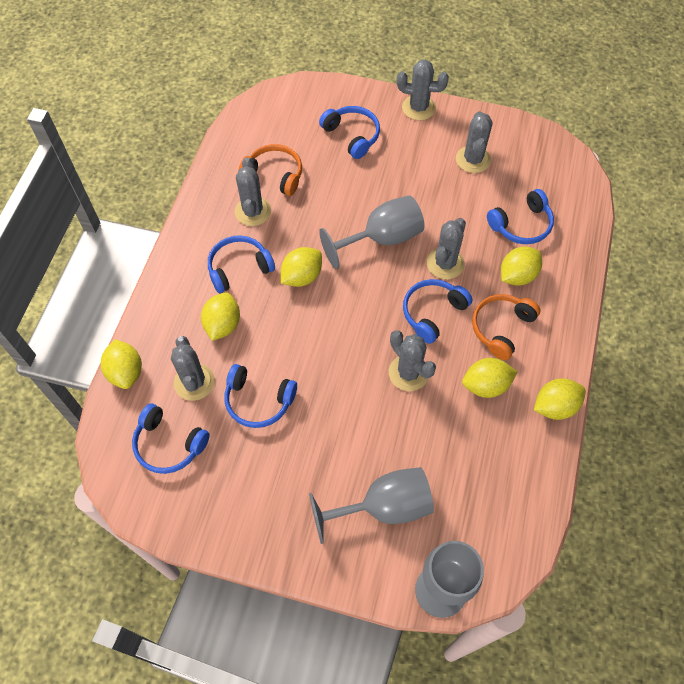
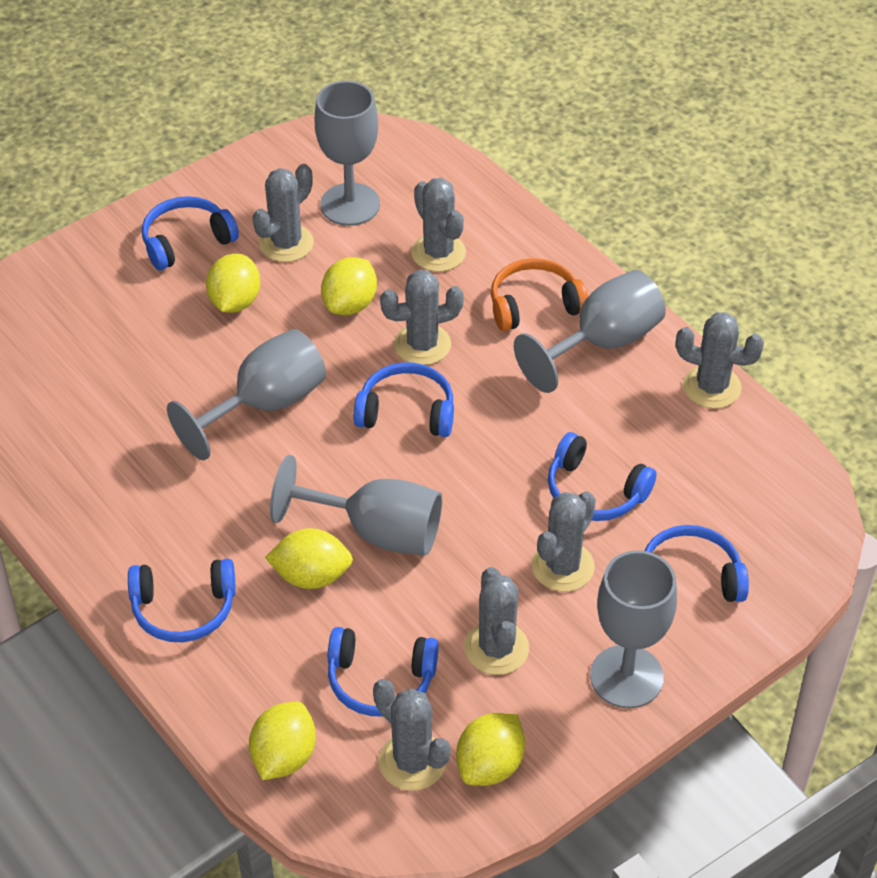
grey cactus: [171,336,215,401] [235,157,271,226] [389,330,436,391] [397,60,449,120] [427,218,466,279] [456,111,492,173] = 6 -> [252,164,314,262] [373,679,451,791] [380,270,464,365] [411,178,466,272] [464,567,529,675] [532,491,596,592] [676,312,764,409] = 7
grey goblet: [309,467,434,544] [319,195,425,269] [415,541,484,618] = 3 -> [167,329,326,460] [270,455,442,555] [315,81,380,226] [514,270,666,393] [590,550,677,708] = 5
orange headphones: [239,144,302,196] [472,294,541,360] = 2 -> [491,258,588,331] = 1
yellow lemon: [101,339,142,389] [201,292,240,341] [281,247,322,287] [462,358,518,398] [501,246,542,286] [534,378,586,420] = 6 -> [206,254,260,313] [249,701,316,780] [265,528,353,589] [321,257,377,315] [456,713,525,786] = 5

